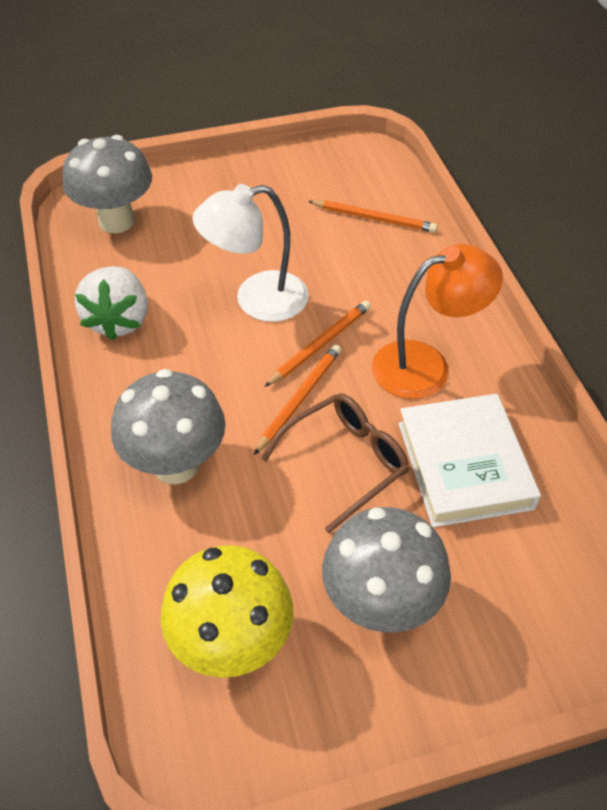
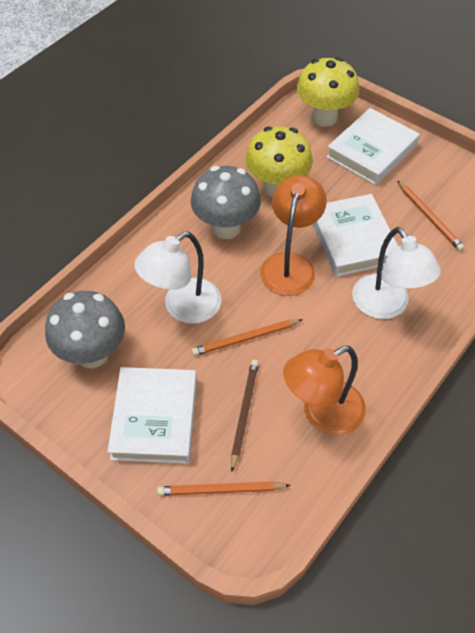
brown glasses: [261,393,409,533] = 1 -> none = 0
brown pencil: none = 0 -> [231,360,259,472] = 1
grey mushroom: [63,135,152,233] [111,369,225,485] [322,507,451,632] = 3 -> [45,291,125,368] [191,166,261,239] = 2
orange lamp: [372,244,503,399] = 1 -> [260,175,327,296] [283,346,366,435] = 2
white book: [399,394,541,527] = 1 -> [107,367,197,464] [313,194,398,277] [326,108,420,185] = 3
white lamp: [192,184,309,322] = 1 -> [134,232,221,324] [352,227,441,319] = 2
white strawberry: [75,266,148,341] = 1 -> none = 0
yellow mushroom: [161,545,294,678] = 1 -> [245,126,313,197] [297,57,359,127] = 2

